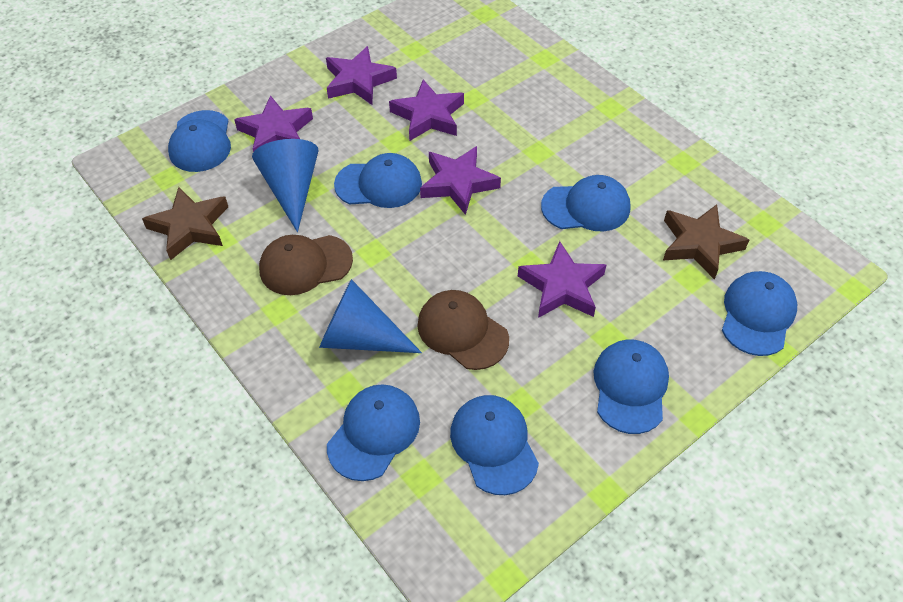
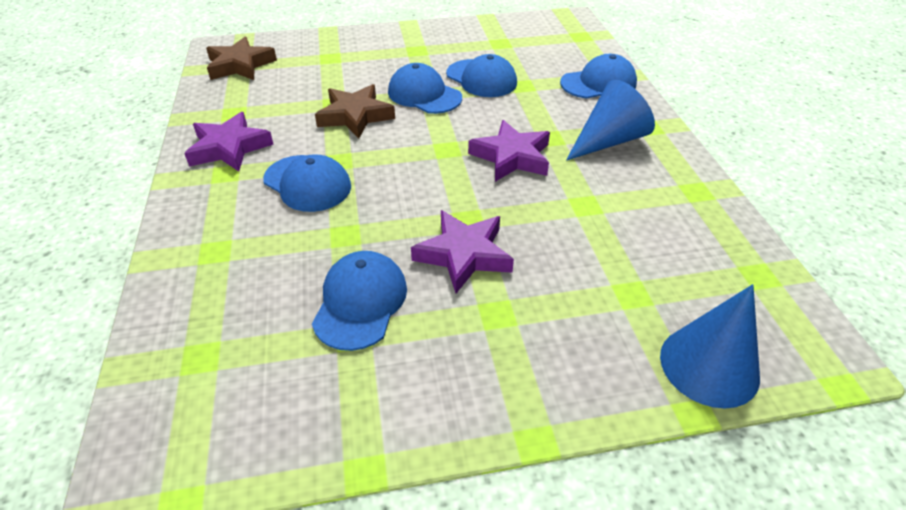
blue cap: [168,110,231,172] [327,384,420,481] [334,153,422,208] [450,395,539,495] [541,175,631,231] [593,340,669,434] [722,271,797,356] = 7 -> [263,155,351,212] [312,251,407,351] [388,63,462,114] [446,54,517,97] [560,54,637,99] = 5
brown cap: [259,235,353,295] [417,290,509,370] = 2 -> none = 0
purple star: [234,95,313,152] [326,46,397,105] [389,80,464,141] [420,146,501,215] [518,241,606,318] = 5 -> [184,112,274,172] [411,210,514,293] [468,120,550,182] = 3

